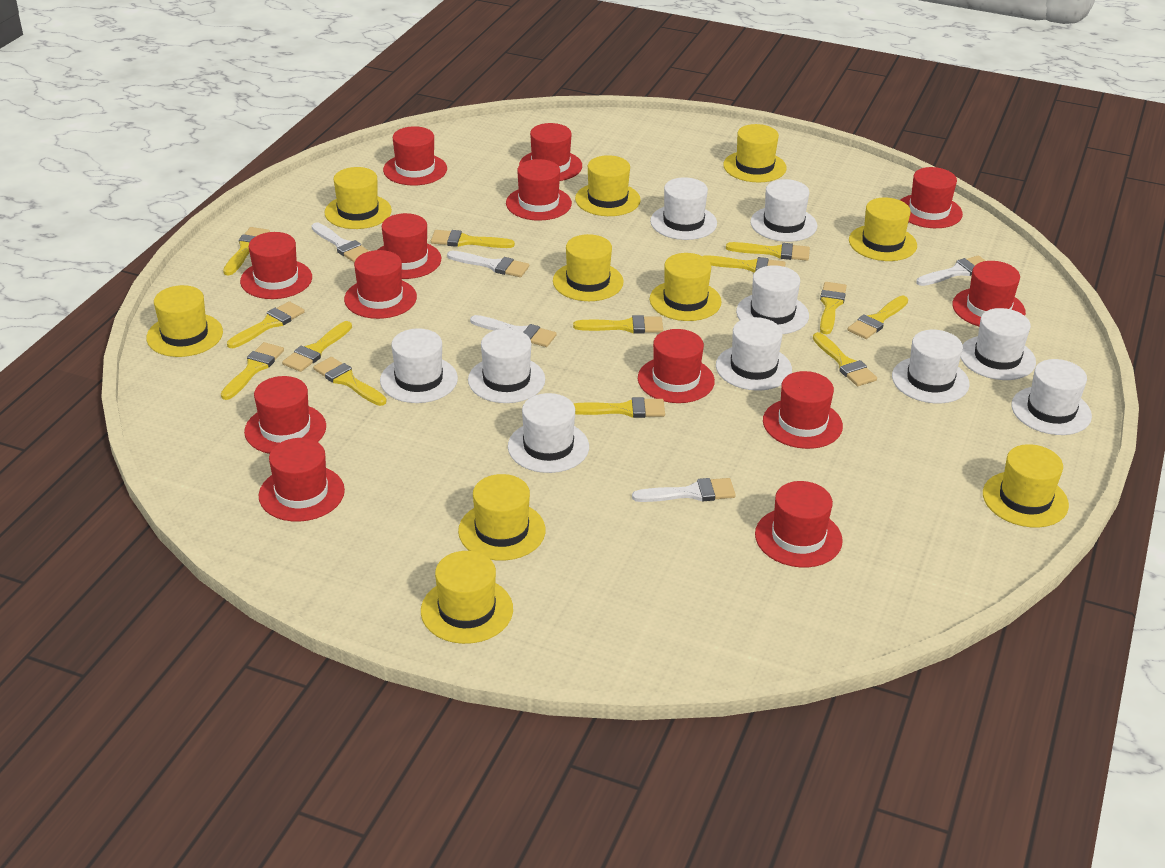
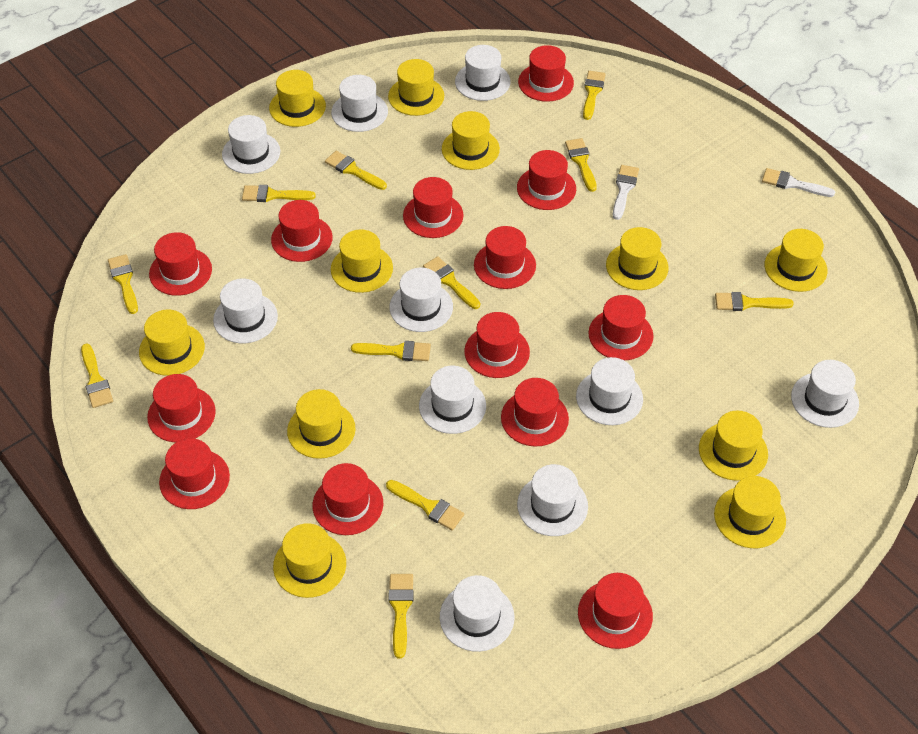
white brush: [312,222,369,262] [447,251,529,277] [470,315,557,347] [632,478,736,502] [916,255,985,286] = 5 -> [613,165,639,220] [762,168,835,197] = 2
yellow brush: [221,342,284,400] [223,227,270,275] [227,301,305,348] [282,321,352,372] [313,357,387,406] [431,230,515,248] [573,315,663,334] [573,397,665,418] [703,255,786,273] [726,242,810,261] [813,332,877,386] [820,282,847,334] [848,296,908,339] = 13 -> [81,343,113,408] [108,254,138,314] [242,185,316,202] [325,151,387,190] [351,341,431,361] [386,480,464,531] [388,574,414,658] [423,256,480,309] [565,138,597,192] [583,71,606,120] [715,292,794,311] = 11
yellow hat: [146,285,223,357] [324,167,392,229] [421,551,513,644] [458,474,546,561] [553,234,624,301] [575,155,641,216] [650,253,721,321] [723,124,787,182] [849,198,917,261] [983,444,1069,528] = 10 -> [139,309,205,376] [269,70,326,127] [273,523,346,598] [287,389,356,459] [331,229,393,293] [388,59,444,116] [442,111,500,170] [606,227,668,290] [699,410,768,481] [714,476,786,548] [765,229,828,292] = 11

